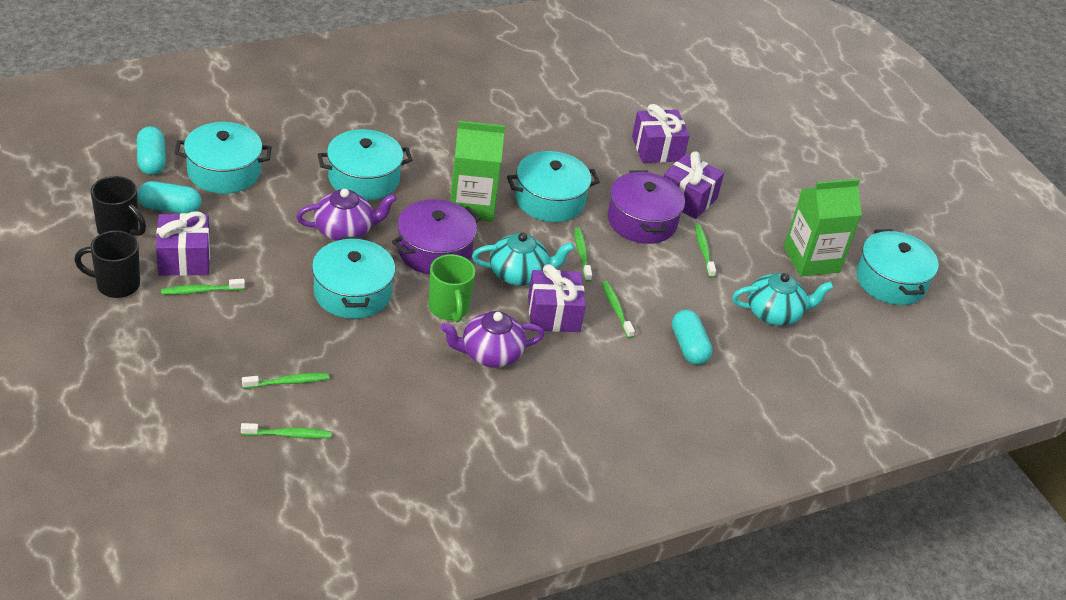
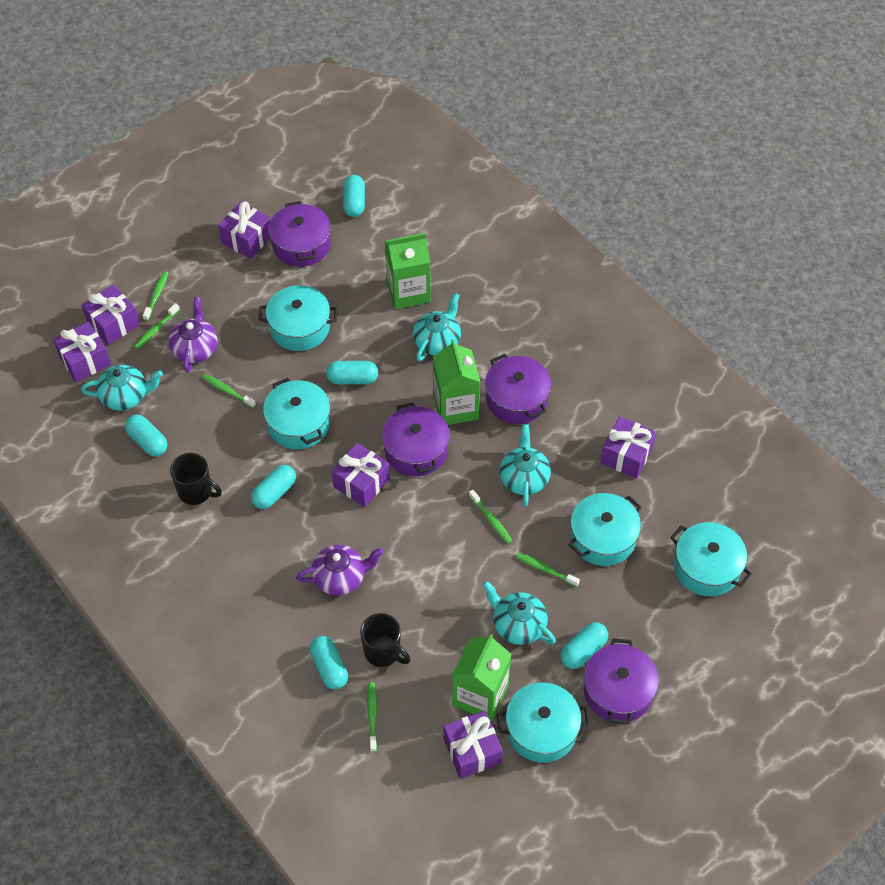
green carton: [450,121,505,222] [784,179,862,276] = 2 -> [385,233,431,309] [433,339,480,425] [452,634,512,722] = 3
green mug: [429,254,476,322] = 1 -> none = 0
purple gift: [156,211,210,276] [528,264,586,332] [632,104,689,163] [664,151,724,219] = 4 -> [53,322,111,382] [81,285,140,345] [218,202,271,259] [332,443,390,507] [444,711,503,779] [600,416,656,479] = 6
purple pot: [392,199,481,275] [608,170,685,244] = 2 -> [269,201,331,267] [382,402,450,476] [485,354,551,424] [584,639,659,724] = 4
turquoise capsule: [137,126,166,175] [138,181,201,214] [672,310,712,365] = 3 -> [125,415,168,457] [251,465,296,509] [310,636,348,689] [326,361,378,384] [343,175,365,217] [560,622,608,669] = 6
turquoise teapot: [472,233,574,286] [732,273,833,326] = 2 -> [81,365,163,410] [413,293,461,361] [483,581,556,645] [500,424,551,506] = 4

